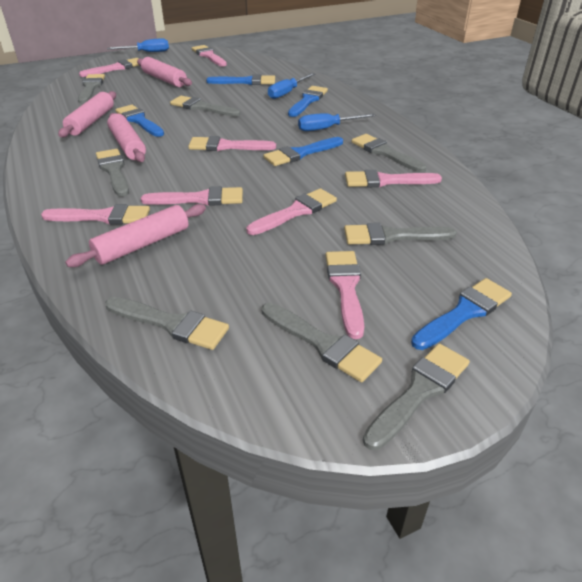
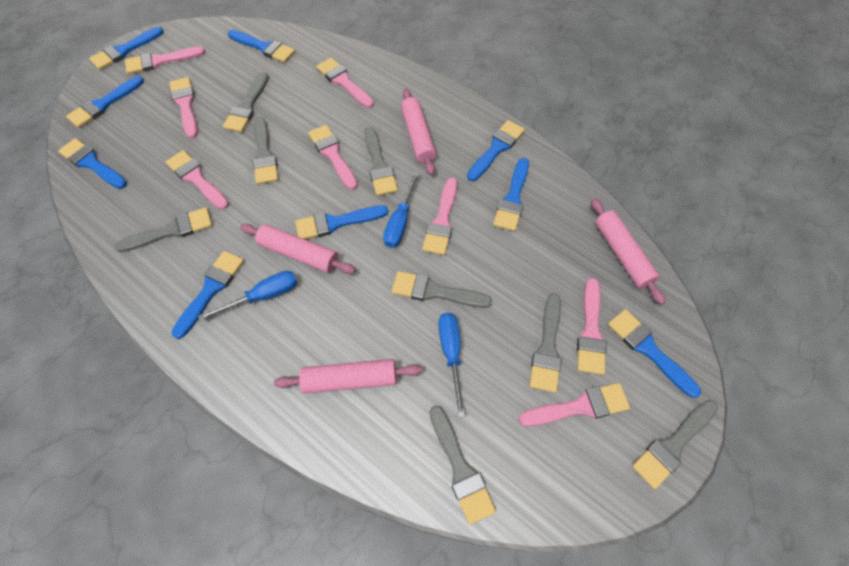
blue brush: [115,105,164,137] [206,74,275,85] [263,137,343,166] [288,86,328,117] [411,278,512,350] = 5 -> [58,138,127,189] [66,76,144,128] [89,27,164,70] [171,251,244,339] [228,30,295,63] [295,205,388,239] [467,120,525,181] [493,158,529,231] [608,309,701,398] = 9

